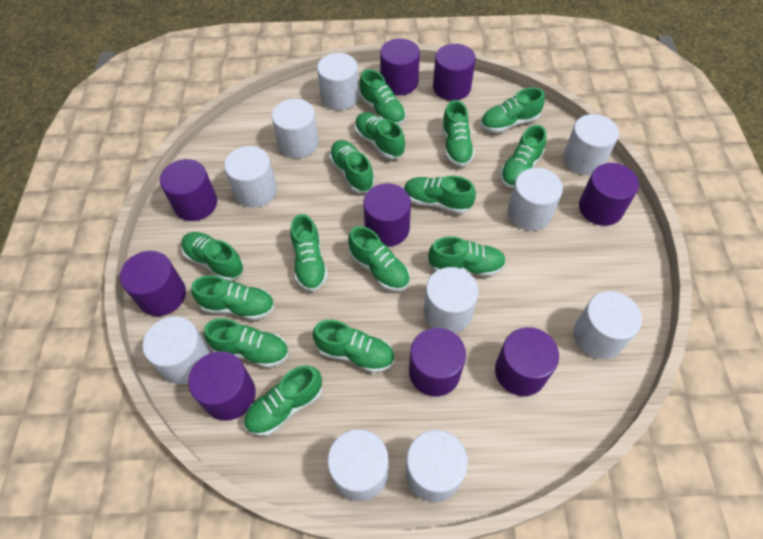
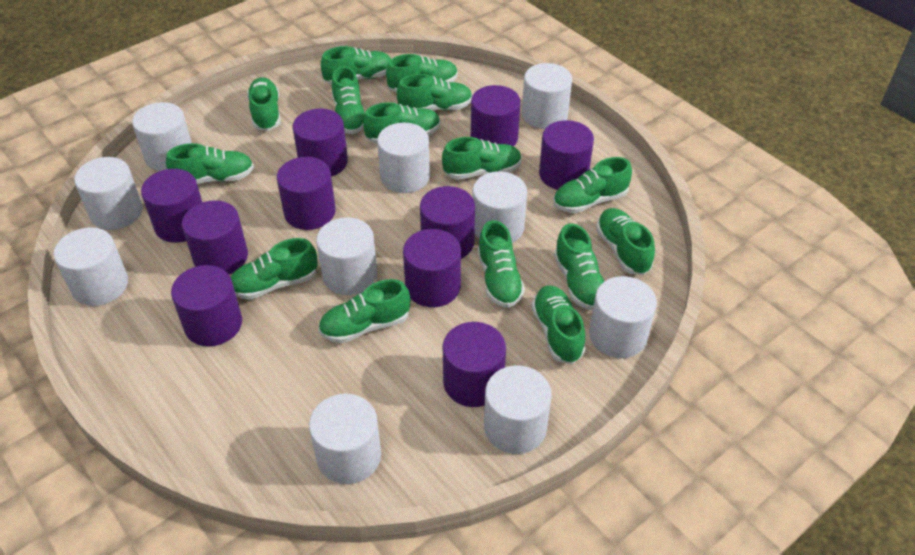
purple cylinder: [120,251,186,316] [160,159,217,221] [188,351,256,421] [363,183,411,247] [380,38,420,95] [409,328,466,396] [433,44,476,101] [495,327,559,396] [579,163,639,226] = 9 -> [141,169,202,243] [171,265,242,346] [182,200,248,275] [277,157,336,230] [292,109,348,177] [403,229,461,307] [420,186,475,259] [443,322,506,407] [471,85,521,146] [539,120,594,190] = 10

